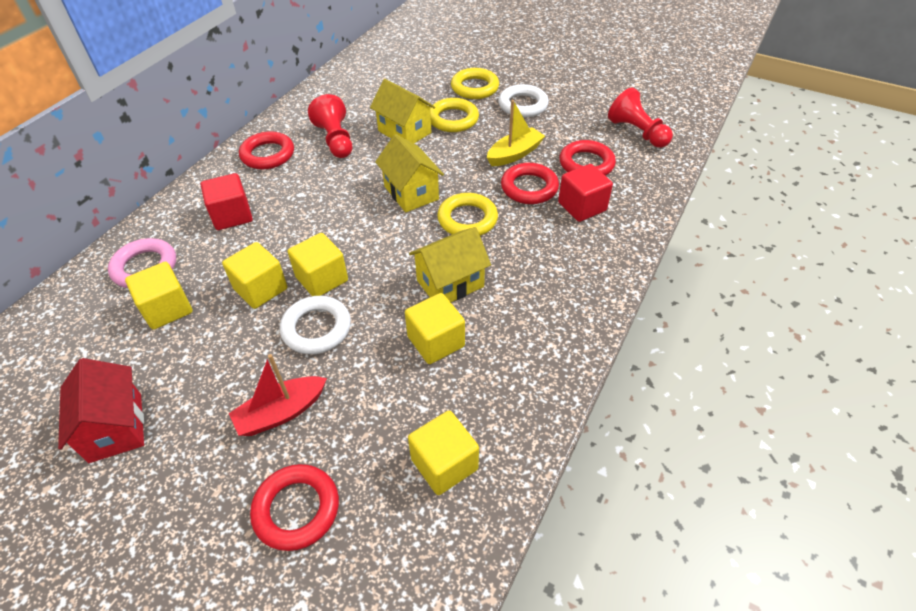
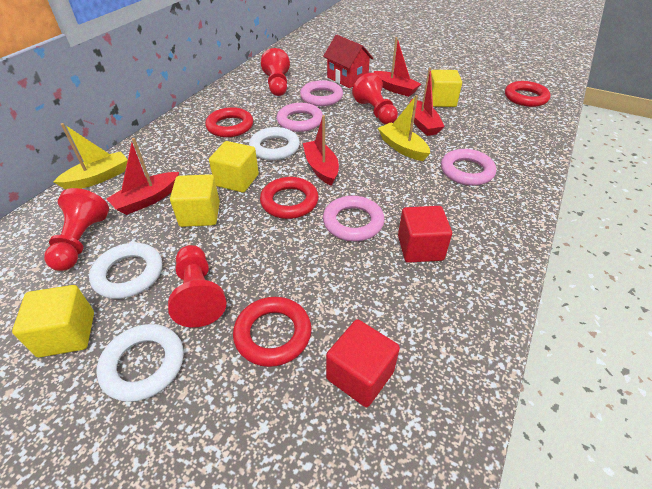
pink ring: [108,238,176,288] = 1 -> [277,103,323,132] [300,80,343,106] [323,196,384,241] [441,149,496,186] = 4
red boat: [229,354,327,436] = 1 -> [106,138,179,215] [303,115,339,186] [374,37,421,97] [410,67,445,136] = 4
red pawn: [308,94,352,158] [608,88,673,147] = 2 -> [44,188,109,271] [168,245,226,328] [261,48,290,96] [352,73,398,125] = 4
white ring: [280,296,351,354] [498,84,549,118] = 2 -> [89,243,162,299] [96,324,184,402] [249,127,300,160] = 3
yellow boat: [487,100,545,166] = 1 -> [53,123,128,190] [378,95,430,161] = 2
yellow cube: [125,262,193,330] [222,242,287,309] [287,233,348,296] [405,293,465,364] [408,411,479,495] = 5 -> [12,285,94,358] [170,174,220,227] [209,141,259,193] [431,70,462,107] = 4
yellow house: [370,79,435,144] [375,134,444,213] [409,227,491,302] = 3 -> none = 0
yellow ring: [430,98,479,132] [437,193,498,236] [451,68,499,99] = 3 -> none = 0

